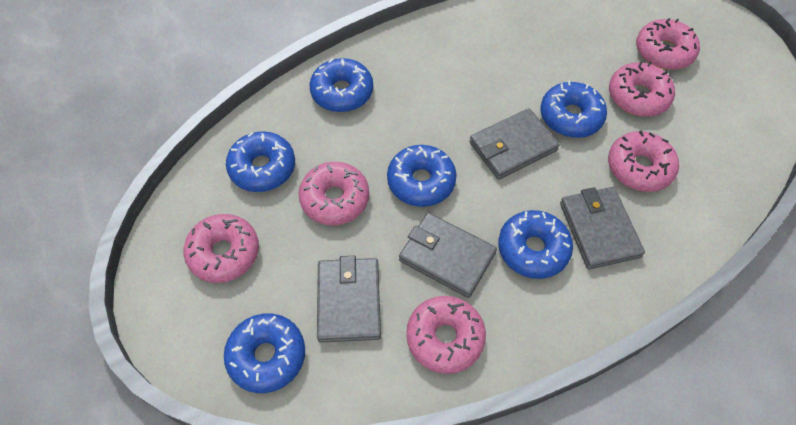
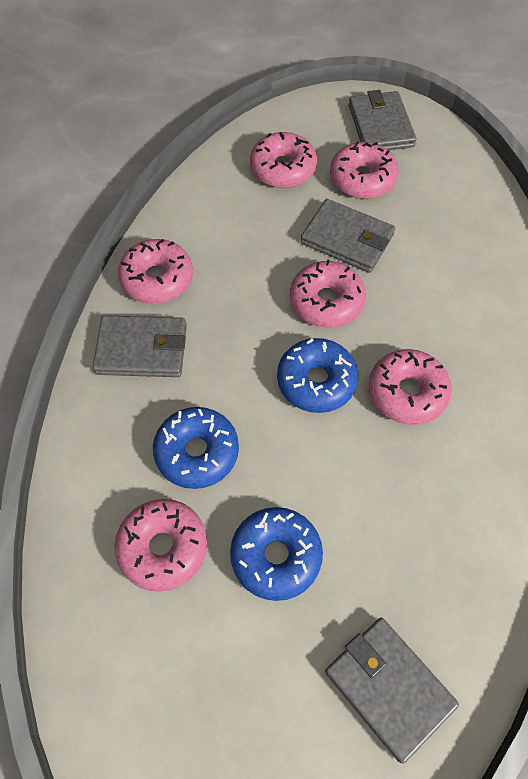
blue donut: [224,313,305,393] [226,131,295,192] [310,58,373,112] [387,145,457,207] [498,210,573,279] [540,81,607,138] = 6 -> [153,407,239,489] [230,507,323,601] [277,338,358,413] = 3

